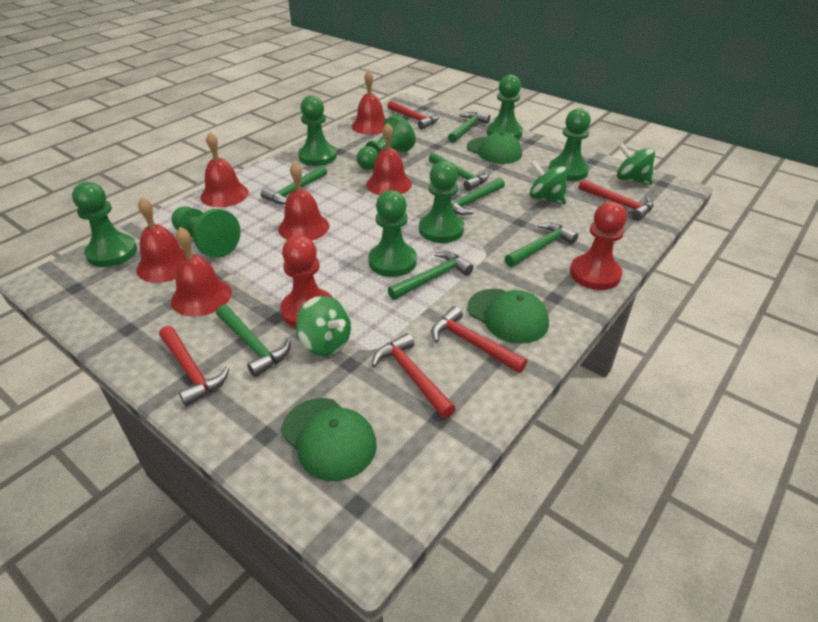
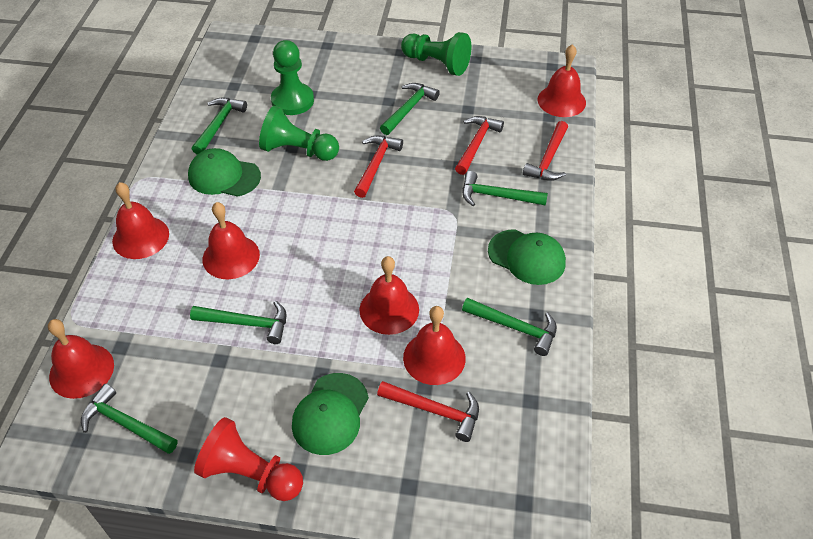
green hammer: [216,305,291,377] [260,165,327,204] [388,251,474,300] [429,152,489,191] [448,112,490,143] [451,178,505,215] [505,223,578,267] = 7 -> [81,384,177,454] [190,301,286,344] [192,98,247,155] [380,83,440,135] [462,171,548,206] [462,298,557,356] = 6
green pawn: [72,182,137,267] [171,206,241,258] [298,95,337,166] [357,115,416,170] [368,190,417,277] [419,161,464,243] [487,75,523,139] [548,108,591,181] = 8 -> [259,106,339,161] [271,40,314,115] [401,32,471,76] = 3
green spinning top: [296,296,351,356] [530,160,568,204] [617,143,655,185] = 3 -> none = 0
red hammer: [159,326,229,406] [372,333,456,418] [388,101,439,129] [431,306,527,373] [579,179,654,221] = 5 -> [354,136,403,198] [377,381,479,442] [455,116,504,175] [523,121,568,181] = 4
red pawn: [280,235,333,328] [570,202,627,290] = 2 -> [194,417,303,501] = 1

